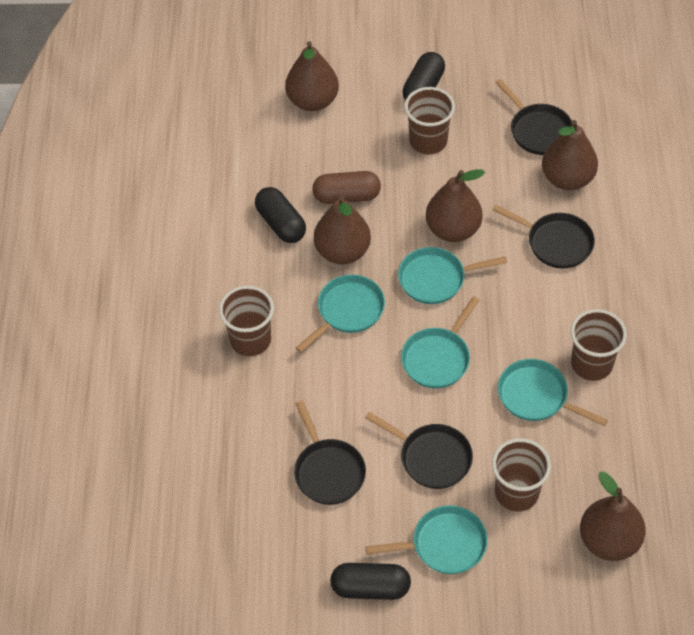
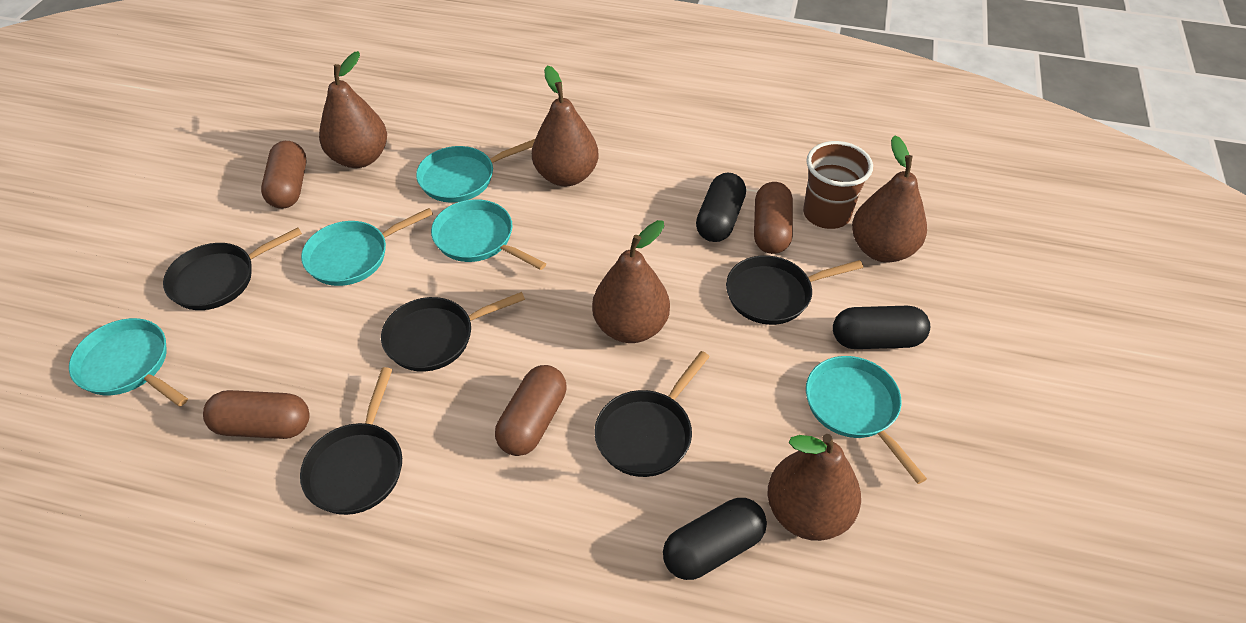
black pan: [294,401,366,505] [365,412,473,489] [493,205,595,269] [495,79,572,155] = 4 -> [163,228,302,310] [300,367,402,515] [381,292,525,372] [594,351,710,477] [726,255,863,325] = 5
brown capsule: [312,171,381,204] = 1 -> [203,390,310,439] [261,141,307,208] [495,365,567,456] [754,182,793,254] = 4
brown cup: [219,286,274,356] [404,87,455,154] [492,438,551,511] [571,309,627,381] = 4 -> [803,141,873,229] = 1

